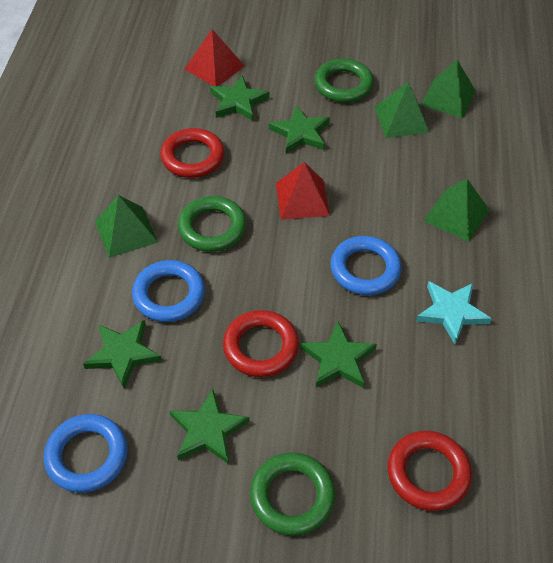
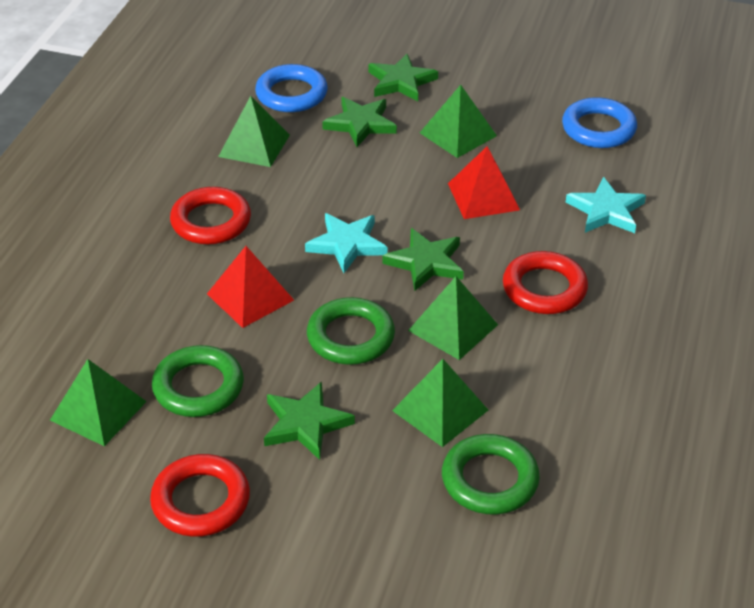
blue ring: [44,414,128,493] [132,260,205,322] [331,236,402,295] = 3 -> [255,64,328,112] [562,97,637,148] = 2
green pyramid: [95,195,158,258] [375,81,430,138] [421,60,476,118] [424,179,489,242] = 4 -> [50,359,147,446] [218,96,290,167] [392,359,488,447] [408,276,498,360] [420,85,497,158] = 5
green star: [83,320,162,388] [169,389,250,464] [210,75,269,121] [269,106,330,154] [301,321,377,388] = 5 -> [264,382,355,460] [322,97,397,147] [368,54,438,101] [383,228,464,291] = 4
turquoise star: [416,281,492,344] = 1 -> [305,213,387,273] [566,177,646,233] = 2

